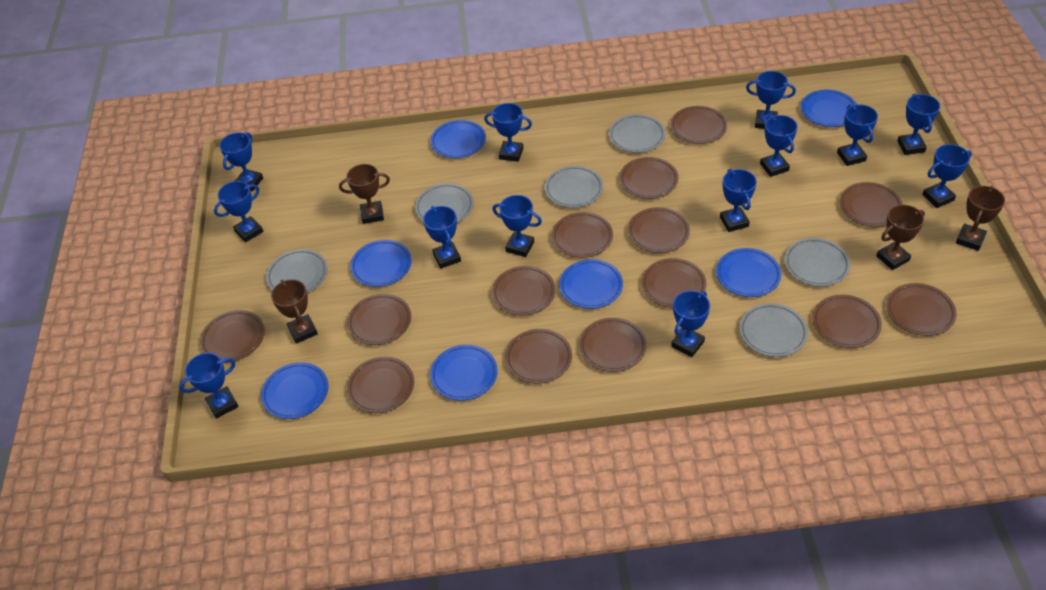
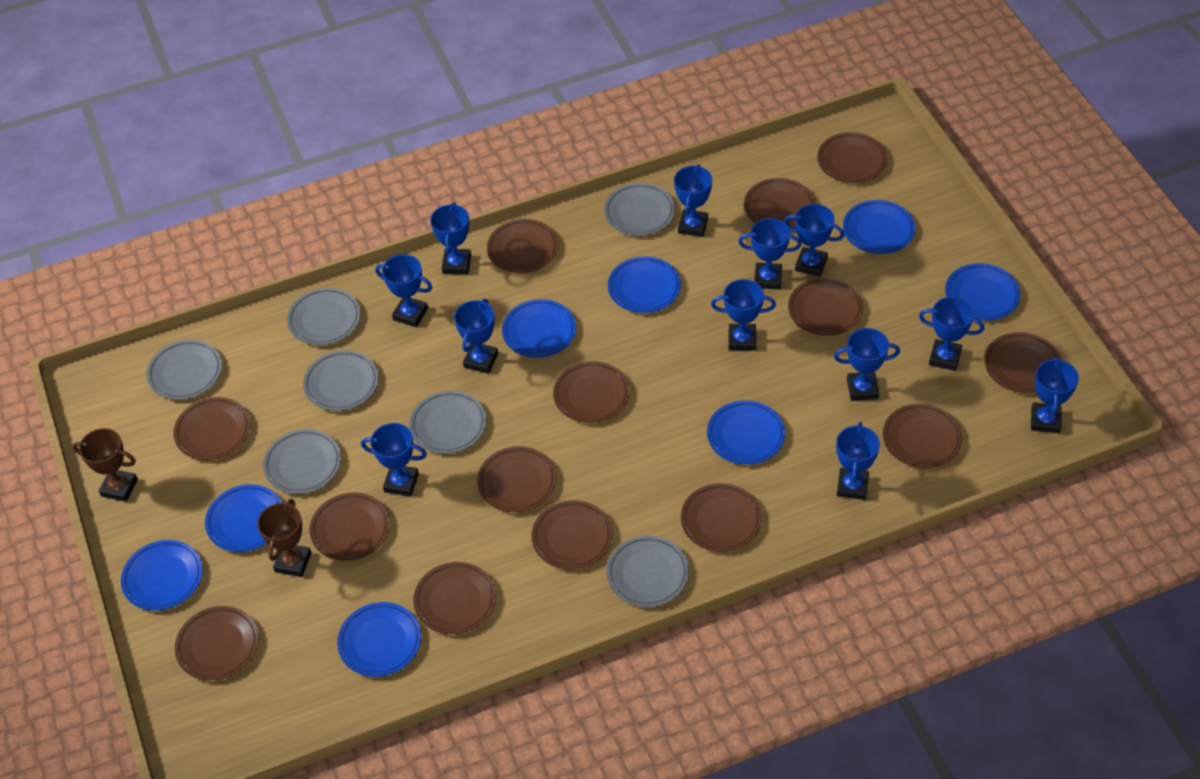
blue plate: [261,362,329,419] [350,240,412,287] [430,120,486,158] [430,345,498,401] [559,259,623,309] [716,248,781,297] [801,90,857,127] = 7 -> [121,540,203,611] [205,484,282,552] [337,602,421,677] [502,299,576,358] [608,256,681,313] [707,400,785,465] [843,200,915,254] [945,263,1020,321] = 8
blue trophy: [179,353,238,419] [214,181,263,242] [219,132,263,191] [423,206,461,269] [484,103,532,162] [492,195,542,257] [671,291,710,357] [720,169,757,232] [746,71,796,129] [760,115,798,177] [837,104,878,166] [897,94,940,155] [922,144,972,208] = 13 -> [361,423,427,496] [375,254,432,327] [430,203,471,274] [454,299,498,374] [674,164,712,237] [711,279,776,351] [738,218,802,289] [784,204,845,277] [834,328,900,401] [836,422,880,500] [919,297,984,371] [1031,356,1079,433] = 12
brown trophy: [271,279,318,344] [339,164,390,224] [876,205,925,270] [956,186,1005,251] = 4 -> [73,428,138,502] [257,499,311,577] = 2
grey plate: [266,249,328,293] [415,183,474,223] [545,166,603,208] [609,114,665,153] [739,303,808,357] [784,238,850,286] = 6 -> [147,340,222,400] [263,429,341,494] [287,288,361,345] [303,350,379,411] [409,391,486,454] [604,183,675,236] [607,536,689,607] = 7

